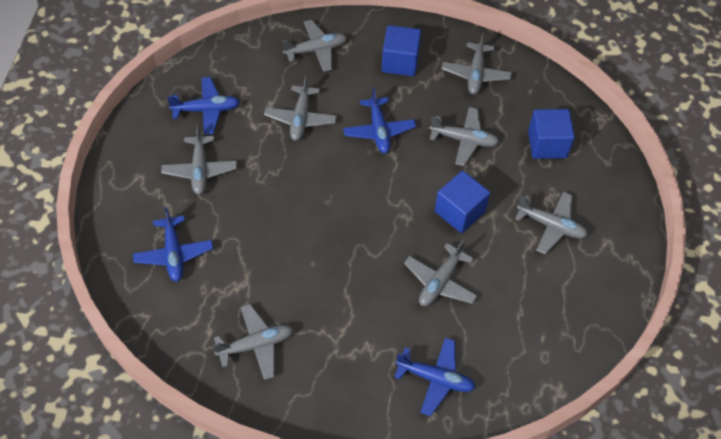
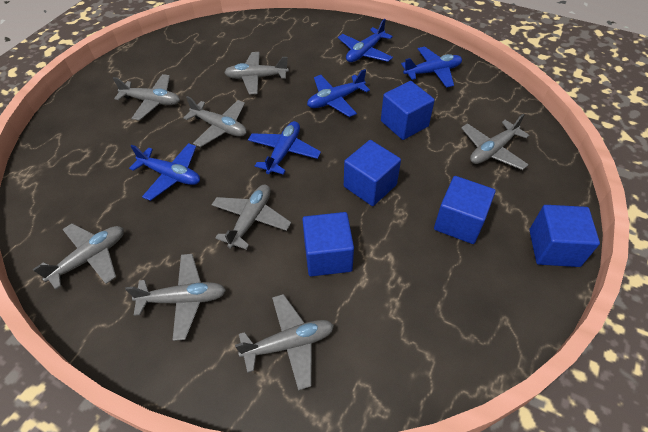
blue cube: [382,25,421,76] [435,171,490,233] [528,109,575,159] = 3 -> [303,212,354,276] [344,140,401,206] [381,81,435,140] [434,176,496,244] [529,205,600,267] = 5
blue plane: [133,207,213,282] [167,77,240,135] [343,87,416,154] [394,338,475,416] = 4 -> [129,143,200,201] [248,121,321,175] [307,69,370,117] [338,19,393,62] [401,47,462,88] = 5

